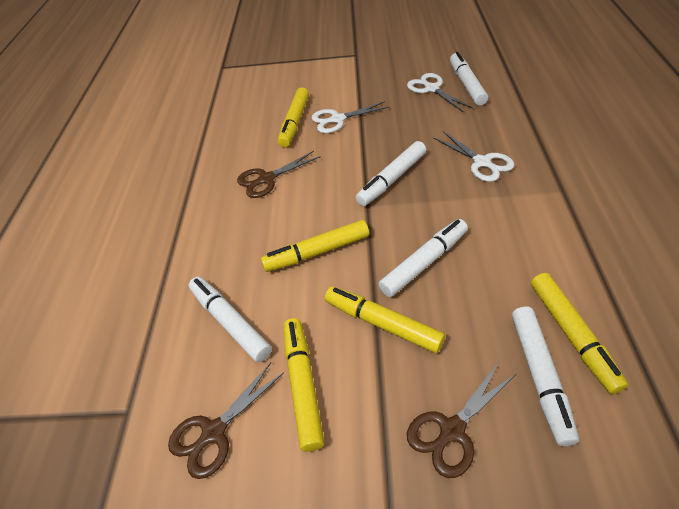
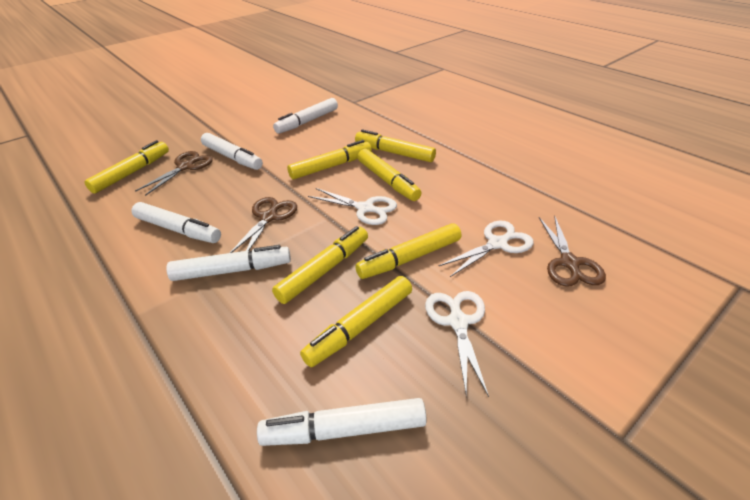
yellow marker: [261,220,369,272] [278,87,309,147] [284,318,324,452] [325,286,445,353] [531,273,628,394] = 5 -> [84,140,169,194] [272,226,368,304] [287,140,372,180] [300,276,412,367] [355,129,436,162] [355,223,461,279] [358,149,421,201] = 7

